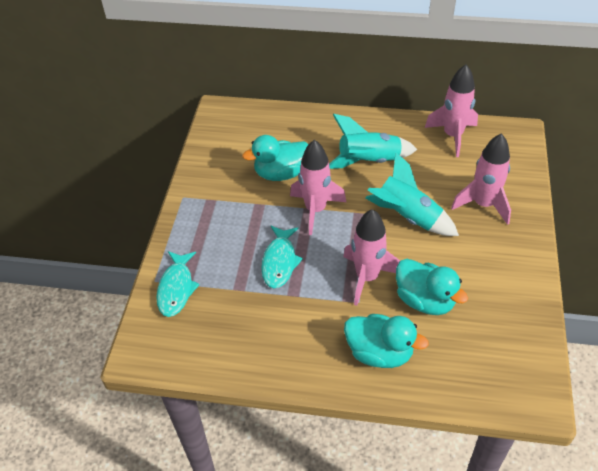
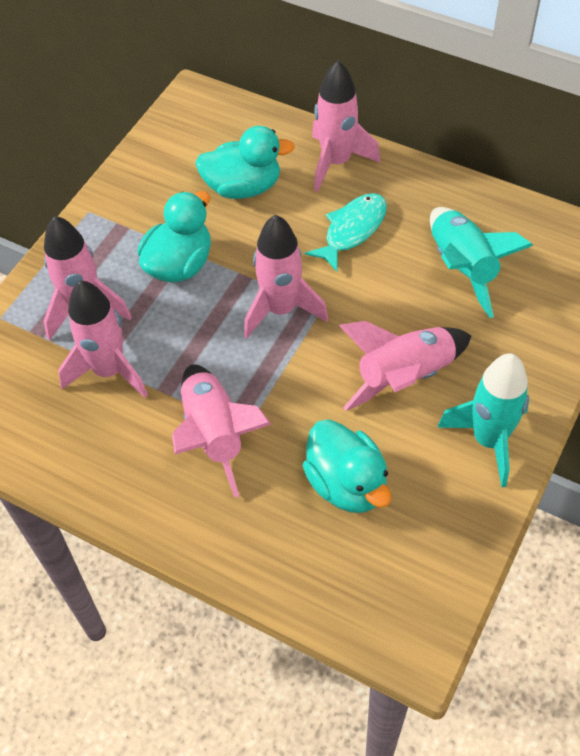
pink rocket: [290,140,346,235] [343,209,400,306] [425,64,478,157] [451,133,511,225] = 4 -> [44,216,131,341] [58,280,148,398] [172,364,271,498] [244,215,328,339] [312,61,381,192] [339,321,472,411] = 6
turquoise fish: [156,251,200,317] [261,226,303,288] = 2 -> [305,193,387,272] = 1

